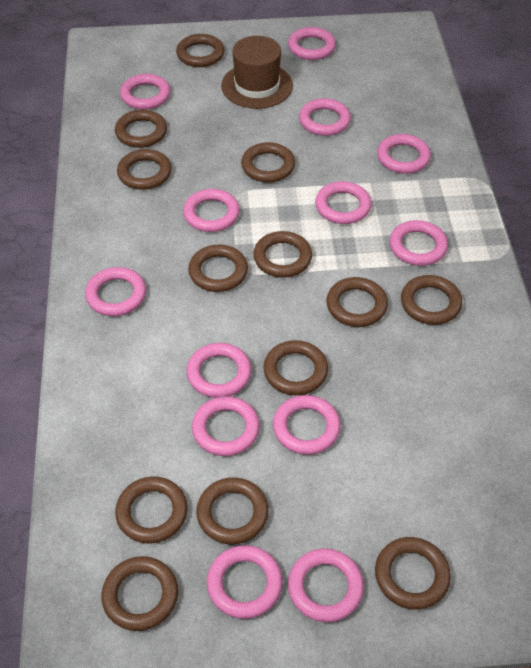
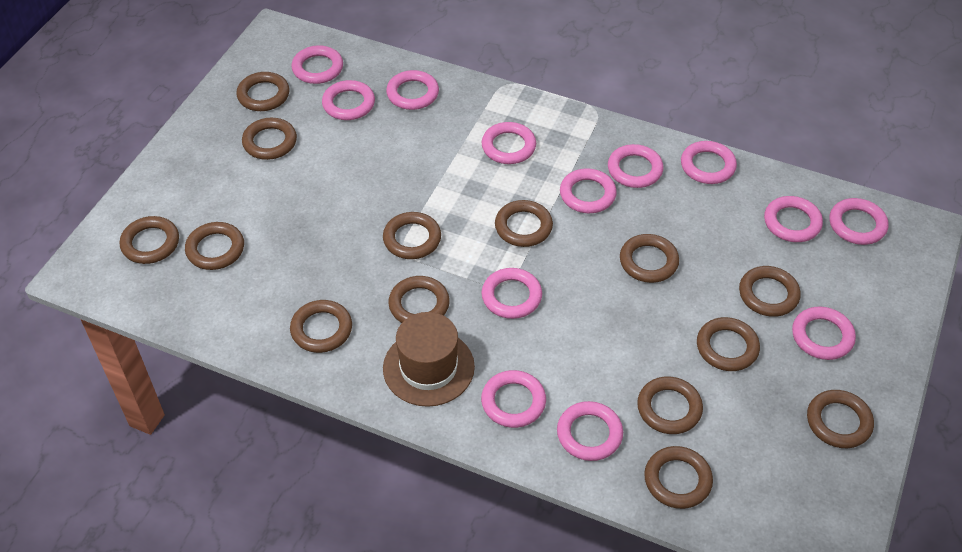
brown ring: [101,556,178,631] [115,110,167,148] [115,476,188,544] [117,149,172,190] [176,34,224,67] [188,245,248,292] [196,477,269,545] [241,142,295,183] [253,231,312,278] [263,340,328,395] [327,277,388,327] [375,537,451,610] [401,275,462,325] = 13 -> [120,216,179,264] [185,222,244,270] [236,72,289,111] [242,118,297,160] [290,300,352,353] [383,212,441,259] [388,276,450,323] [495,200,553,247] [620,234,679,283] [637,376,703,434] [644,446,713,509] [697,317,760,371] [739,266,801,317] [807,390,874,448] = 14

